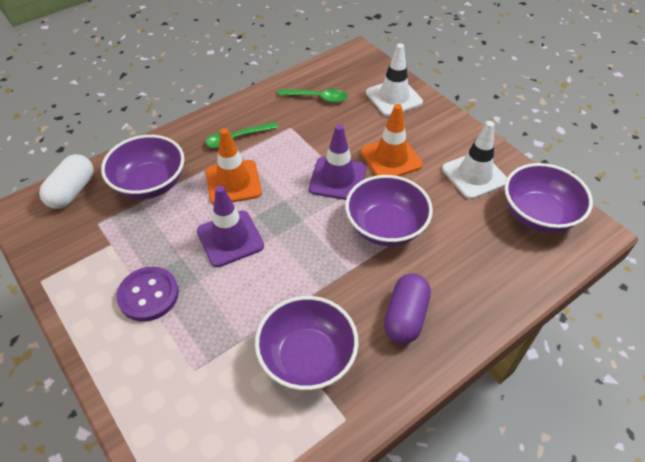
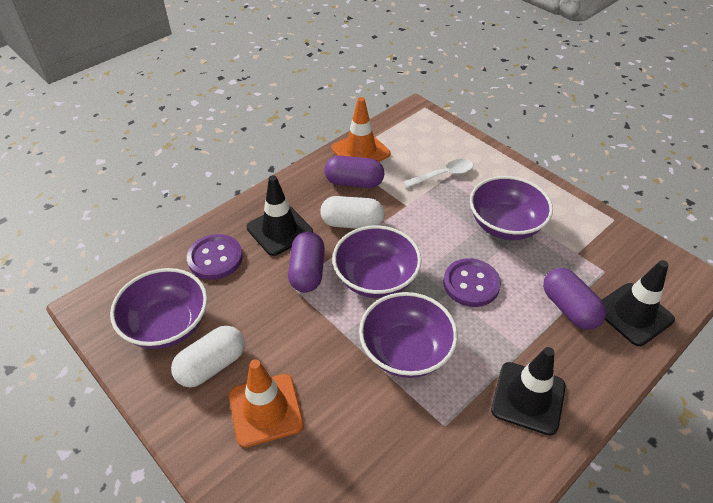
black traffic cone: none = 0 -> [247,175,313,256] [491,347,566,436] [602,260,675,346] = 3
green spoon: [206,122,279,148] [277,89,348,103] = 2 -> none = 0
purple button: [116,267,179,321] = 1 -> [187,234,243,280] [443,258,501,307] = 2
purple capsule: [384,273,431,344] = 1 -> [288,232,325,293] [325,156,384,188] [543,268,606,330] = 3
purple traffic cone: [197,186,264,267] [309,125,366,200] = 2 -> none = 0
white capsule: [39,154,94,209] = 1 -> [171,326,245,387] [320,196,385,229] = 2
white spoon: none = 0 -> [403,159,473,188] = 1
white traffic cone: [366,43,423,116] [442,121,507,199] = 2 -> none = 0

